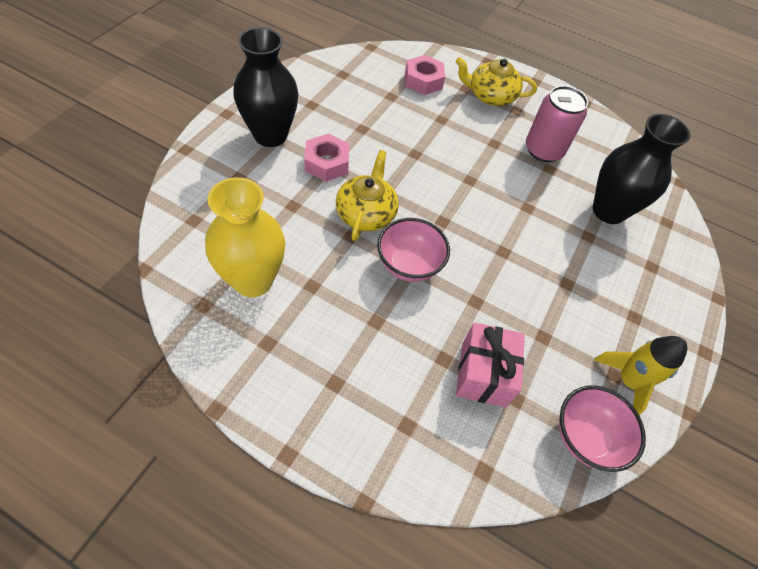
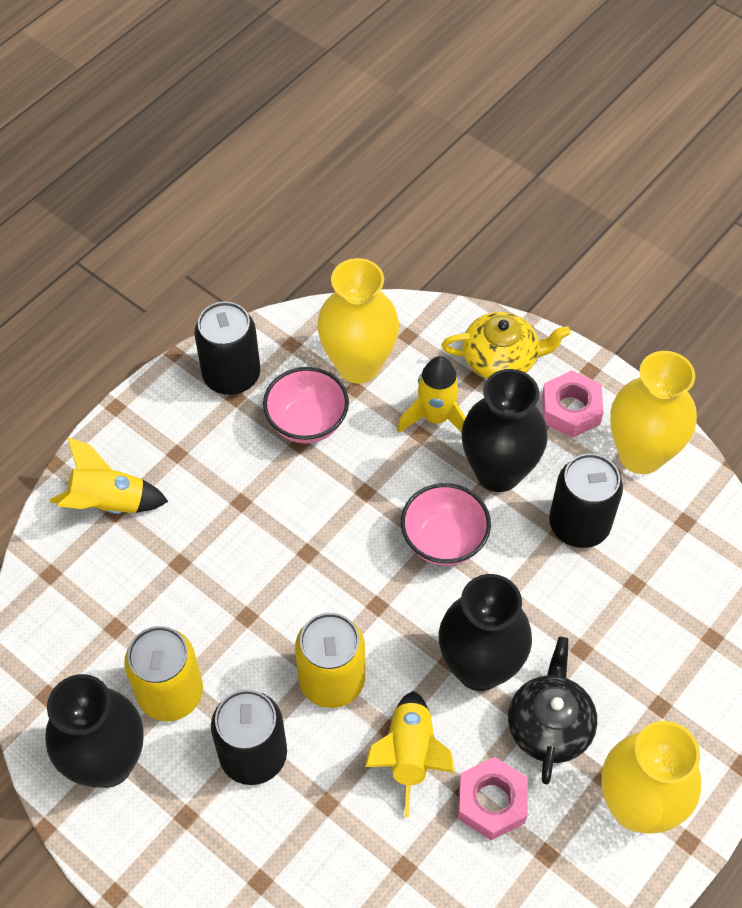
black can: none = 0 -> [194,302,261,395] [211,690,287,785] [549,453,623,548] = 3
black teapot: none = 0 -> [508,637,597,784] = 1
black vase: [233,28,298,147] [593,114,690,224] = 2 -> [45,674,144,788] [439,574,532,691] [461,369,548,492] = 3
pink can: [526,86,588,162] = 1 -> none = 0
pink gift: [456,322,525,407] = 1 -> none = 0
yellow can: none = 0 -> [124,626,203,721] [295,613,365,708] = 2
yellow rocket: [593,336,687,415] = 1 -> [50,437,169,514] [365,691,455,817] [397,356,466,433] = 3
yellow teapot: [336,150,399,241] [456,57,537,106] = 2 -> [441,312,571,379] = 1
yellow vase: [205,177,285,297] = 1 -> [317,258,399,384] [602,721,701,834] [610,351,697,474] = 3

